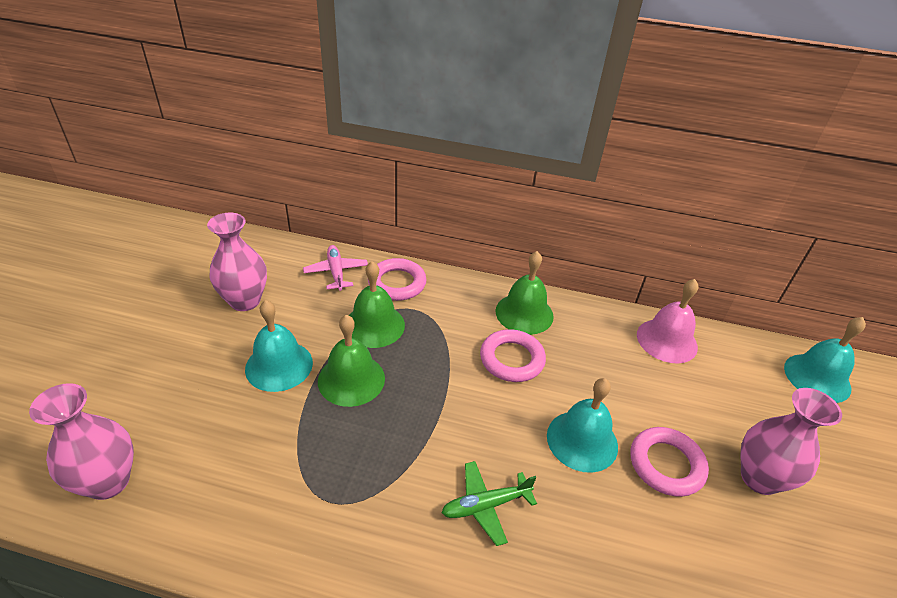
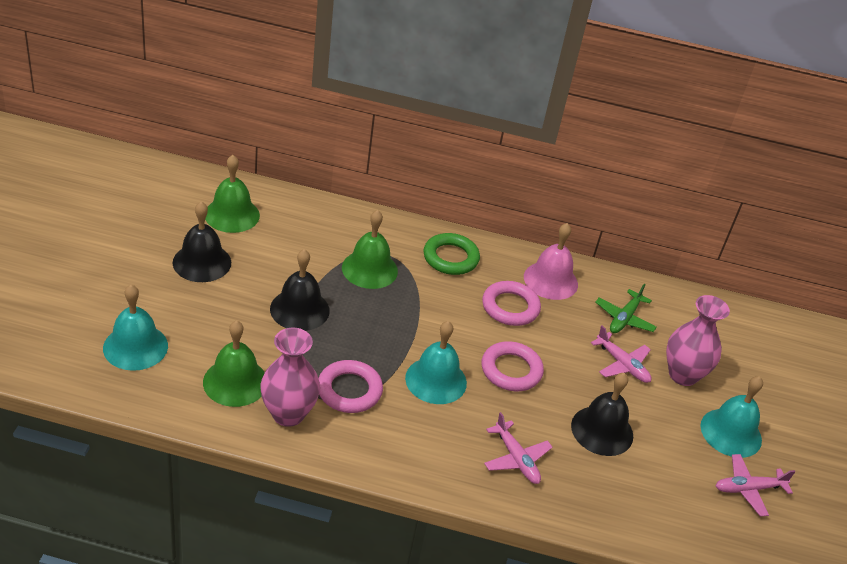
black bell: none = 0 -> [173,201,231,282] [270,249,330,331] [571,373,633,456] = 3
green ring: none = 0 -> [423,233,480,275] = 1
pink plane: [303,245,368,291] = 1 -> [484,412,553,484] [591,326,652,383] [716,454,795,516] = 3
pink vase: [29,383,134,500] [207,213,267,311] [740,388,842,495] = 3 -> [260,328,320,427] [666,295,730,386] = 2

